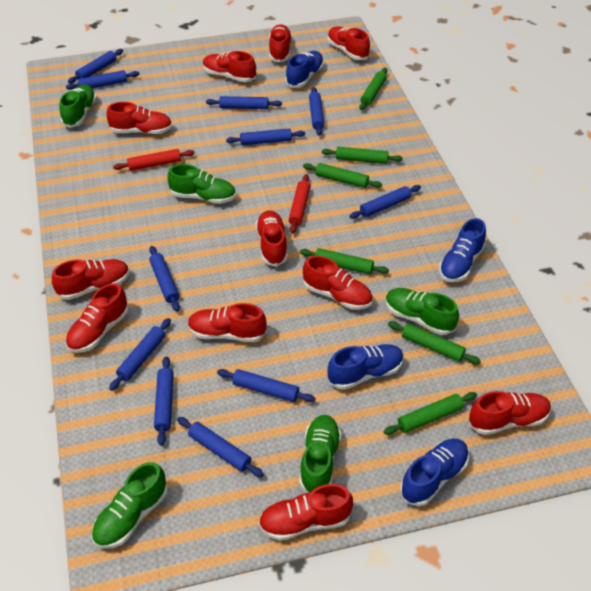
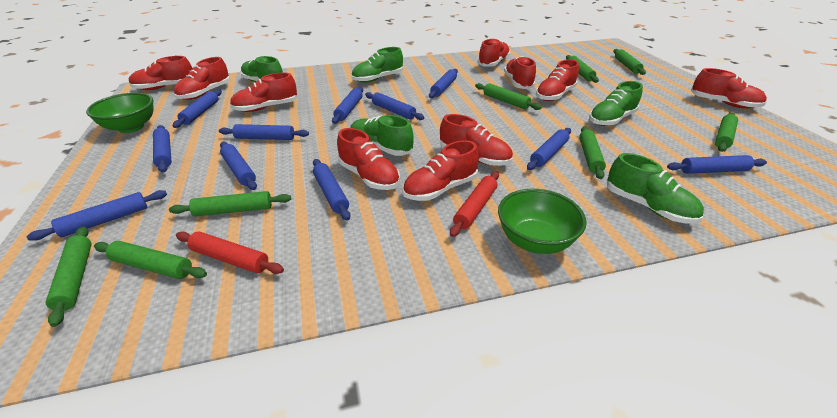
blue shoe: [285,51,324,88] [327,344,404,390] [400,439,469,506] [439,218,486,282] = 4 -> none = 0
green bowl: none = 0 -> [86,93,154,133] [498,189,587,254] = 2
green rolling pin: [300,248,389,274] [303,163,382,188] [322,147,403,164] [359,68,387,110] [384,392,477,435] [388,321,481,364] = 6 -> [46,226,91,327] [94,241,207,279] [169,191,291,216] [475,83,542,110] [566,55,599,83] [579,126,606,179] [613,49,646,75] [715,113,738,152] = 8
red shoe: [52,259,130,300] [66,283,129,353] [106,102,172,134] [188,303,267,342] [203,51,256,82] [255,210,288,267] [258,484,353,541] [269,24,292,62] [303,256,373,310] [327,26,370,60] [469,391,551,435] = 11 -> [129,56,193,90] [174,57,230,100] [230,72,298,112] [337,128,400,190] [403,140,479,201] [440,114,513,166] [478,38,510,67] [504,56,536,89] [536,60,579,101] [691,68,767,108] = 10

